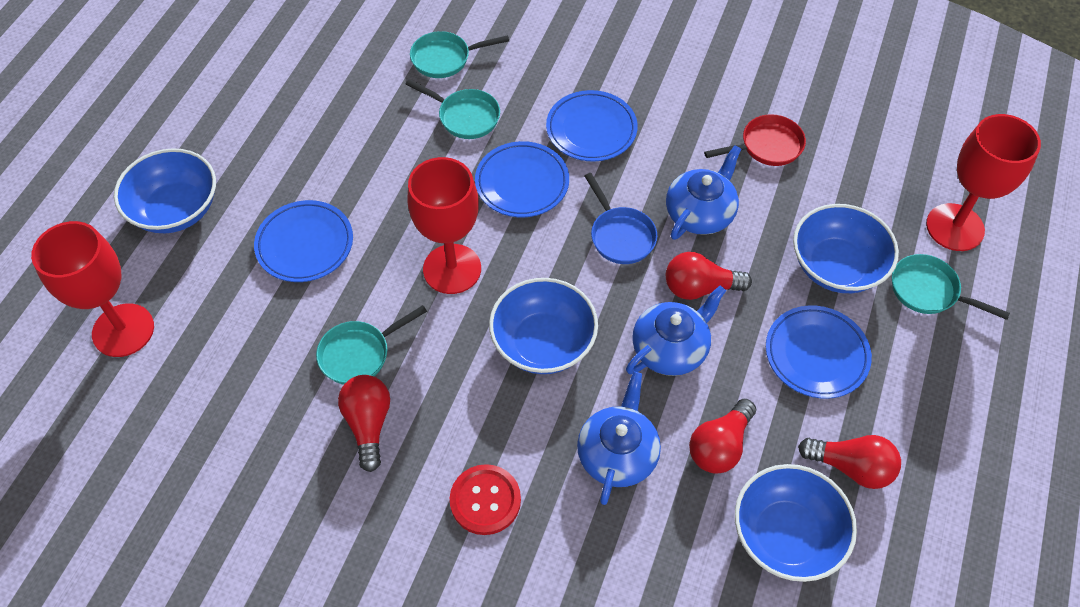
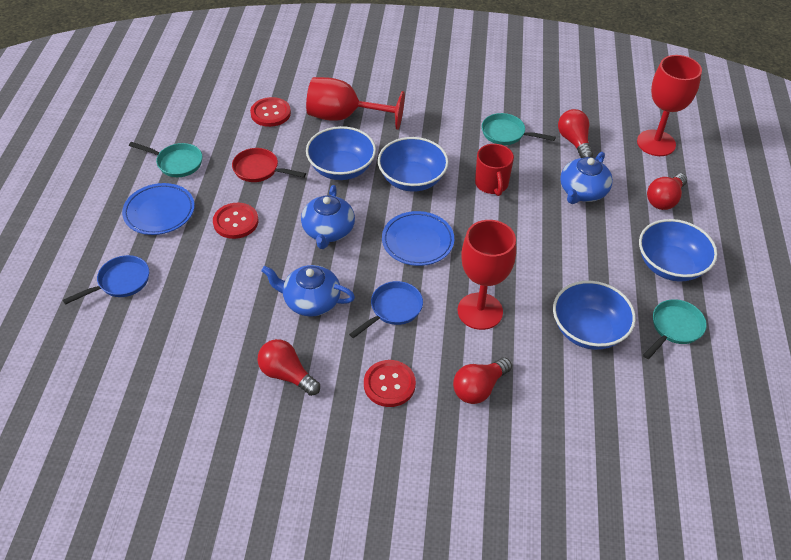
blue pan: [585,173,657,264] = 1 -> [63,255,149,305] [349,281,423,338] = 2
blue plate: [254,200,353,282] [475,141,569,217] [546,90,638,161] [766,306,872,399] = 4 -> [122,183,195,235] [382,211,454,266] = 2
red button: [450,464,521,535] = 1 -> [213,203,258,239] [250,97,291,127] [364,360,416,407] = 3
red mug: none = 0 -> [475,144,514,196] = 1
turquoise pan: [316,305,427,385] [406,79,500,139] [410,31,509,78] [892,254,1010,320] = 4 -> [129,142,202,177] [482,113,556,145] [643,299,707,359] = 3

